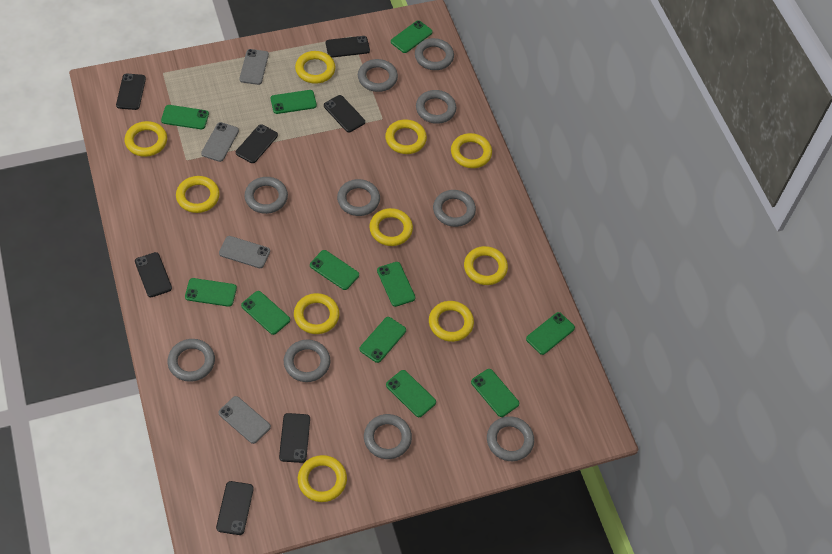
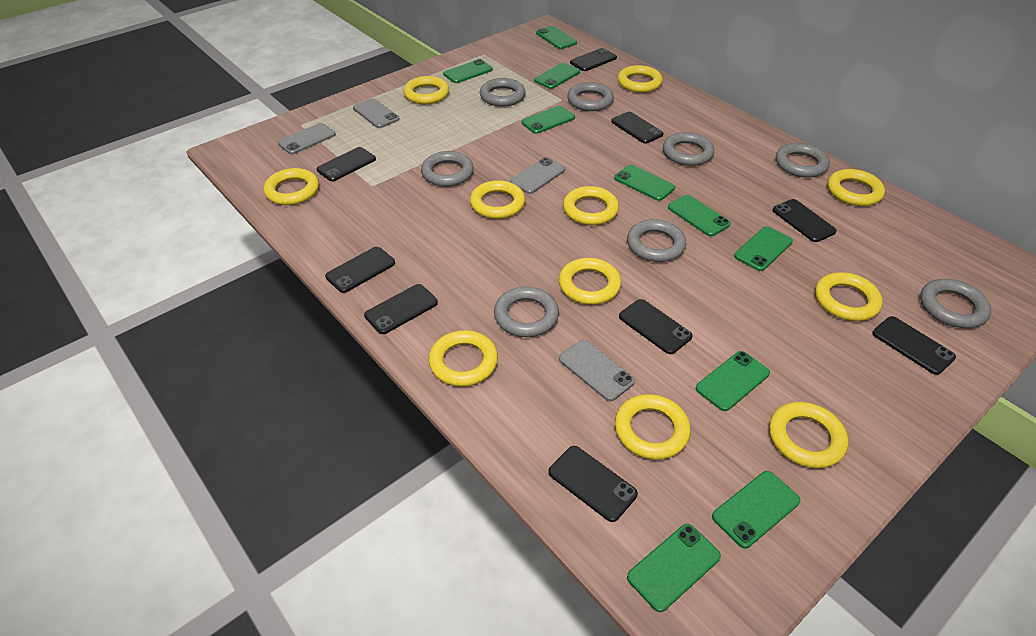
black phone: [116,74,146,110] [135,252,172,297] [216,481,254,535] [236,124,278,163] [279,413,310,463] [324,95,365,132] [326,36,370,58] = 7 -> [317,147,376,181] [325,247,395,293] [364,284,438,334] [549,446,638,522] [570,48,617,71] [611,112,664,143] [619,299,693,354] [773,199,837,242] [872,316,956,375] = 9
green phone: [161,105,209,129] [185,278,237,307] [241,291,290,335] [271,90,317,114] [310,250,359,290] [360,317,406,363] [377,262,415,307] [386,370,436,417] [391,20,433,53] [471,369,520,417] [526,312,575,355] = 11 -> [443,59,493,83] [521,106,575,134] [534,63,580,89] [536,26,577,49] [614,165,675,201] [627,524,721,612] [668,195,731,237] [696,351,770,411] [712,471,800,548] [734,226,793,271] = 10
grey ring: [168,339,215,382] [244,177,288,214] [284,340,330,382] [337,179,380,216] [358,59,398,92] [364,414,412,459] [415,38,454,70] [416,90,456,124] [433,190,476,227] [487,416,534,461] = 10 -> [421,151,474,187] [480,78,526,107] [494,287,559,337] [567,82,614,111] [627,219,686,262] [663,132,714,166] [776,143,830,178] [920,279,991,328] = 8
yellow ring: [124,121,167,157] [176,176,220,213] [294,293,339,334] [295,51,335,84] [298,455,347,502] [369,208,413,246] [385,119,427,154] [429,301,474,342] [451,133,492,168] [464,246,508,285] = 10 -> [263,168,319,205] [403,76,449,104] [429,330,498,387] [470,180,525,219] [559,258,621,305] [563,186,619,225] [615,394,691,460] [618,65,663,93] [769,402,848,468] [815,272,883,321] [827,169,885,206] = 11

